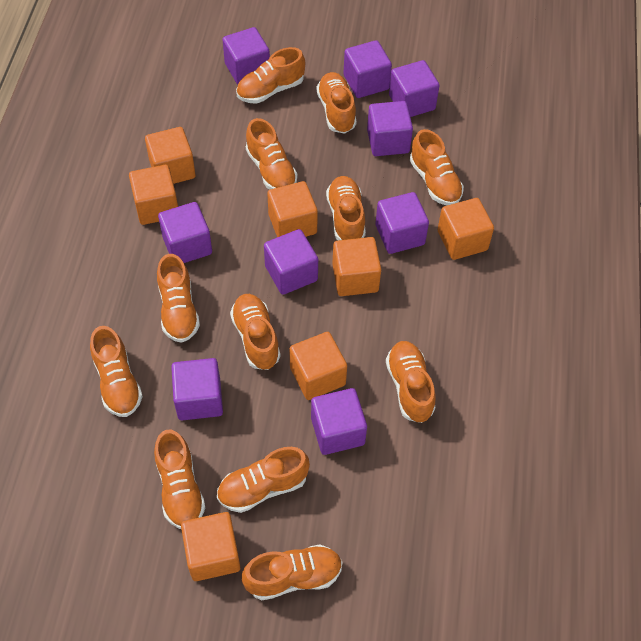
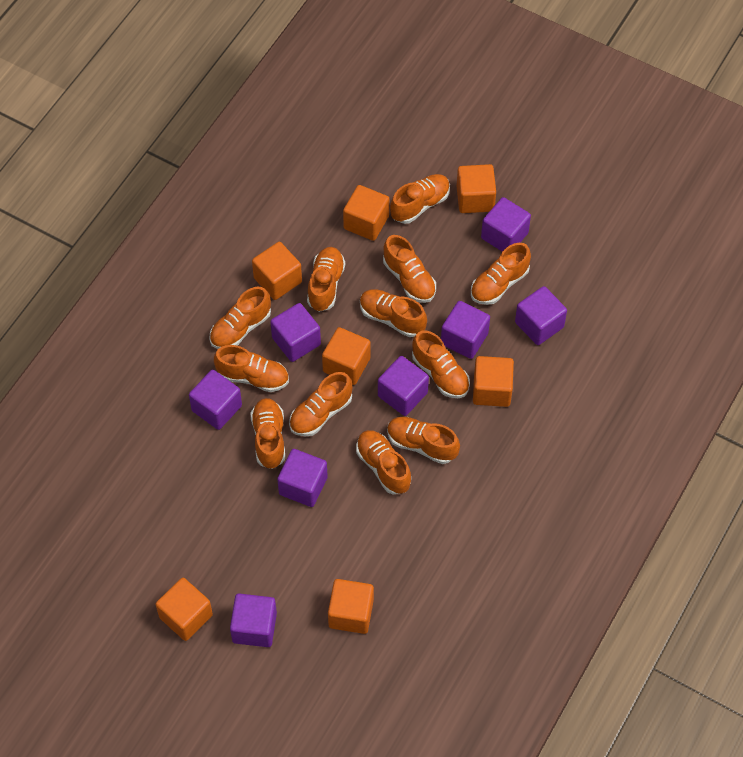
purple cube: [158,202,212,263] [171,358,223,420] [222,27,270,85] [264,229,318,295] [311,388,367,455] [343,40,392,98] [367,101,413,156] [375,192,429,254] [389,60,440,117] = 9 -> [189,370,242,430] [230,594,277,647] [270,303,321,362] [277,449,328,507] [378,356,429,416] [441,301,490,359] [481,197,531,252] [515,286,567,345] = 8

